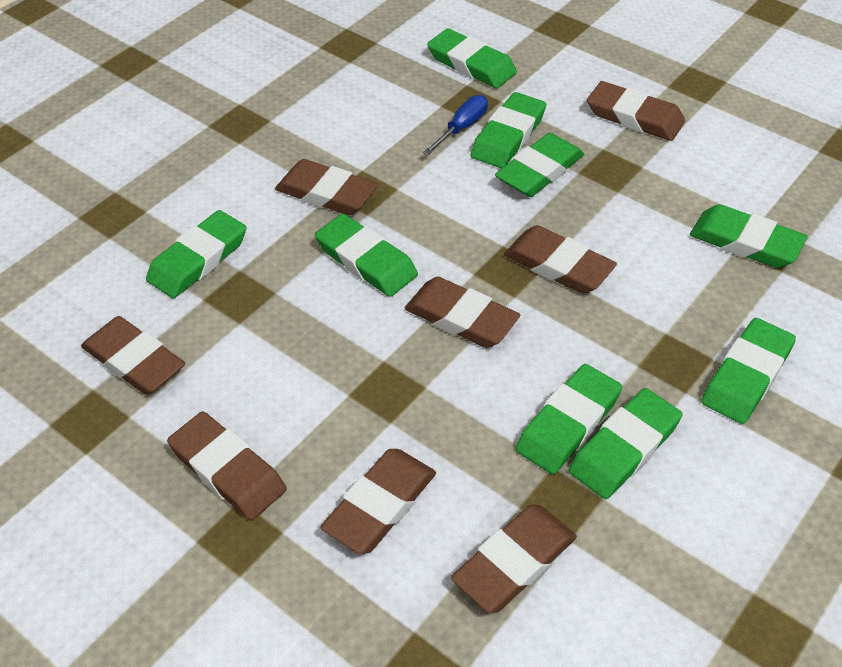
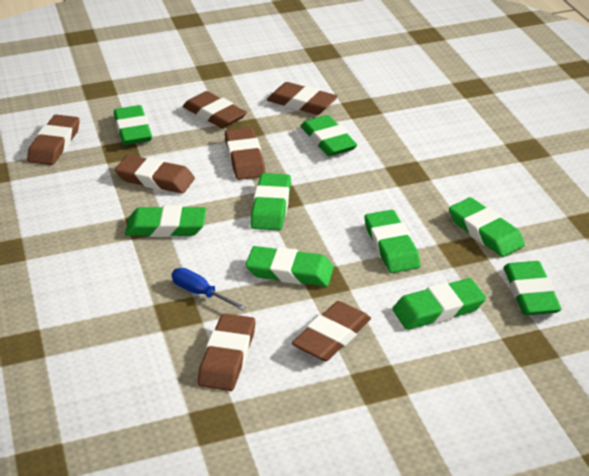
brown eraser: [81,316,185,395] [167,411,287,520] [275,159,378,215] [320,449,436,554] [405,277,520,348] [451,505,577,613] [504,225,617,294] [587,81,685,141] = 8 -> [27,115,80,165] [115,155,195,193] [183,91,247,128] [198,313,255,391] [225,127,266,180] [267,82,338,115] [292,301,371,361] = 7

